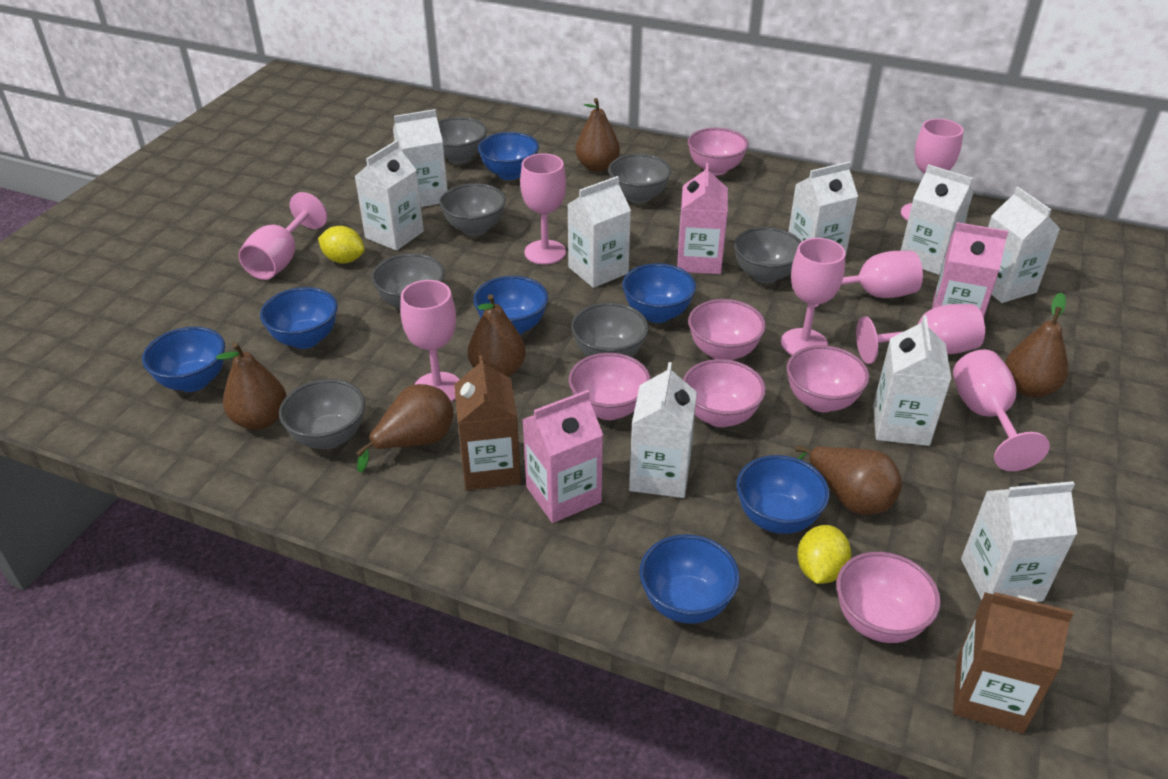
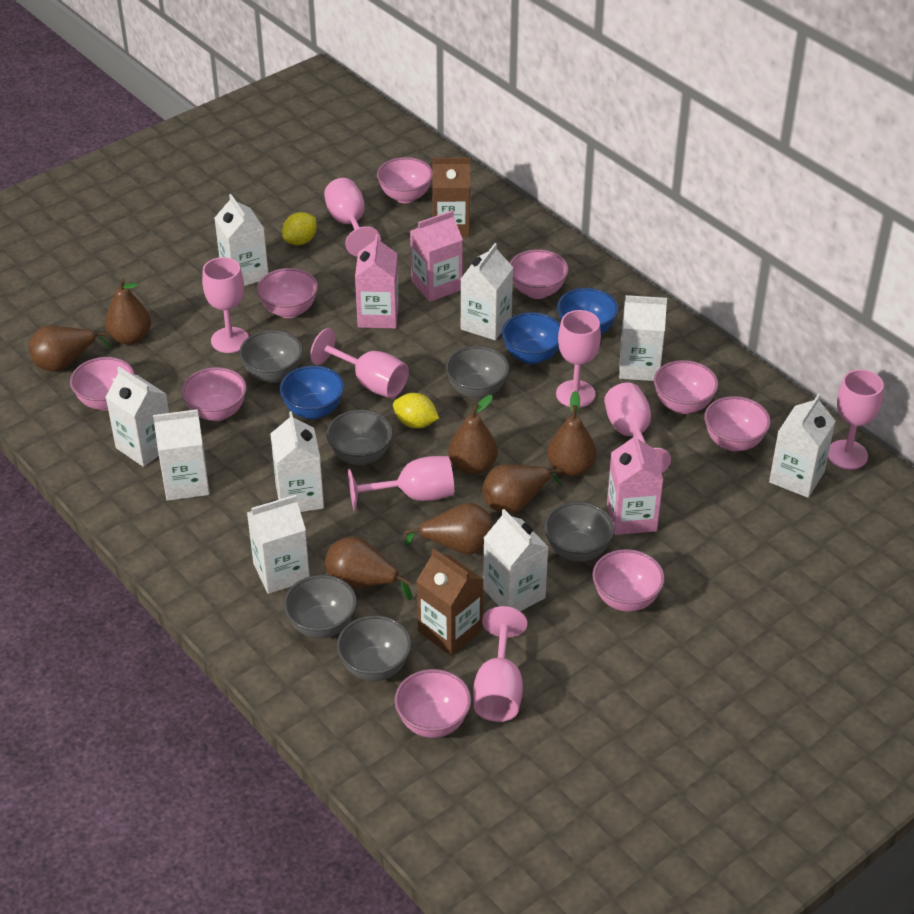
blue bowl: [142,327,225,392] [260,287,338,349] [473,276,548,335] [478,132,539,180] [622,263,696,323] [639,534,740,624] [736,455,830,534] = 7 -> [280,365,344,419] [502,312,560,364] [557,288,619,334] = 3
brown pear: [216,342,287,430] [356,384,454,472] [468,294,526,377] [575,98,620,172] [795,445,902,515] [1005,292,1068,397] = 6 -> [28,326,111,371] [105,278,151,345] [325,536,412,600] [404,503,492,554] [448,395,498,475] [482,464,562,514] [547,391,596,477] = 7
grey bowl: [279,379,365,449] [371,253,445,308] [438,117,487,164] [440,183,506,236] [571,302,648,357] [608,154,671,204] [734,227,802,283] = 7 -> [239,330,303,383] [284,575,357,638] [326,410,393,465] [337,615,411,681] [445,346,509,399] [544,502,614,562] = 6
pink bowl: [569,353,651,420] [683,359,766,427] [688,128,748,175] [688,299,766,360] [787,345,869,412] [836,552,941,643] = 6 -> [70,357,135,411] [182,367,247,421] [257,268,318,318] [377,157,432,203] [395,669,471,738] [510,249,568,299] [592,549,665,612] [654,360,718,414] [704,396,771,451] = 9

